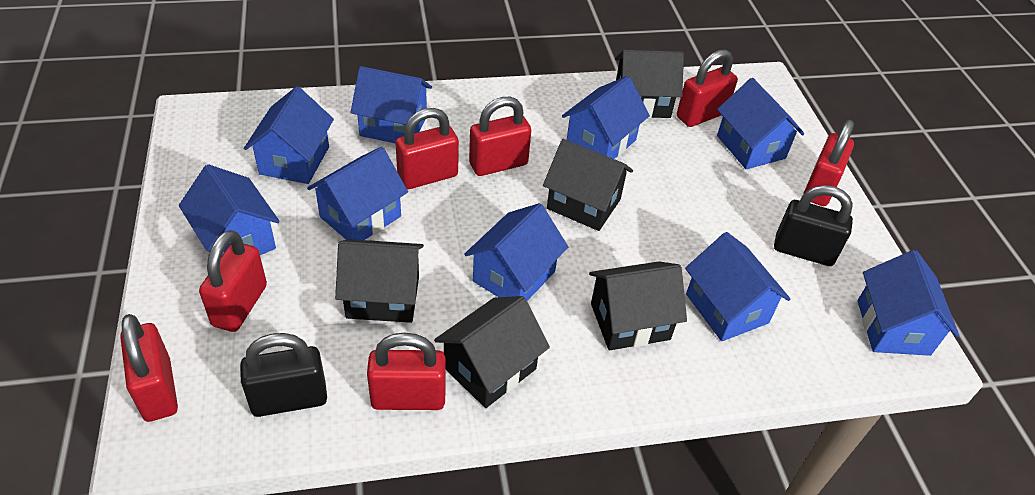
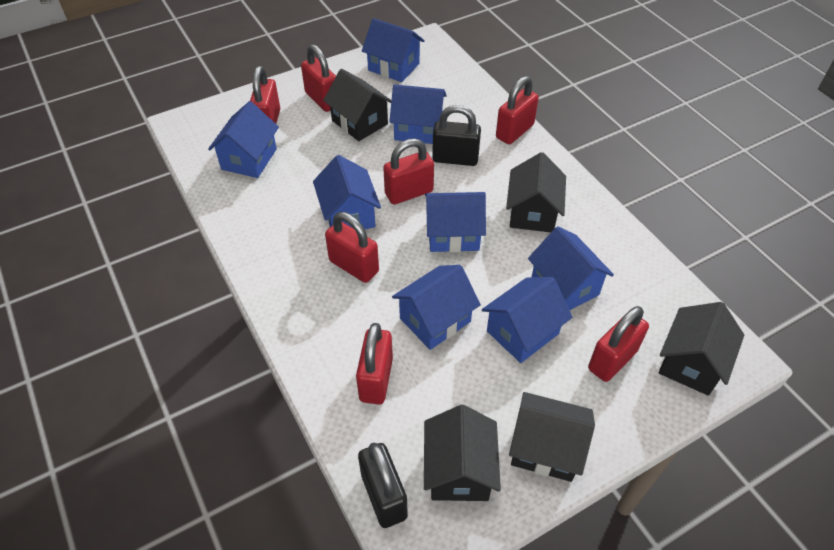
blue house: [179,164,280,255] [244,86,334,184] [307,147,408,240] [351,66,432,143] [464,203,568,301] [562,76,650,159] [685,232,791,341] [717,78,804,169] [858,250,959,356] = 9 -> [208,101,279,178] [313,155,381,229] [362,18,425,82] [389,84,447,144] [392,265,481,350] [425,192,486,252] [482,277,572,363] [528,226,614,310] = 8

